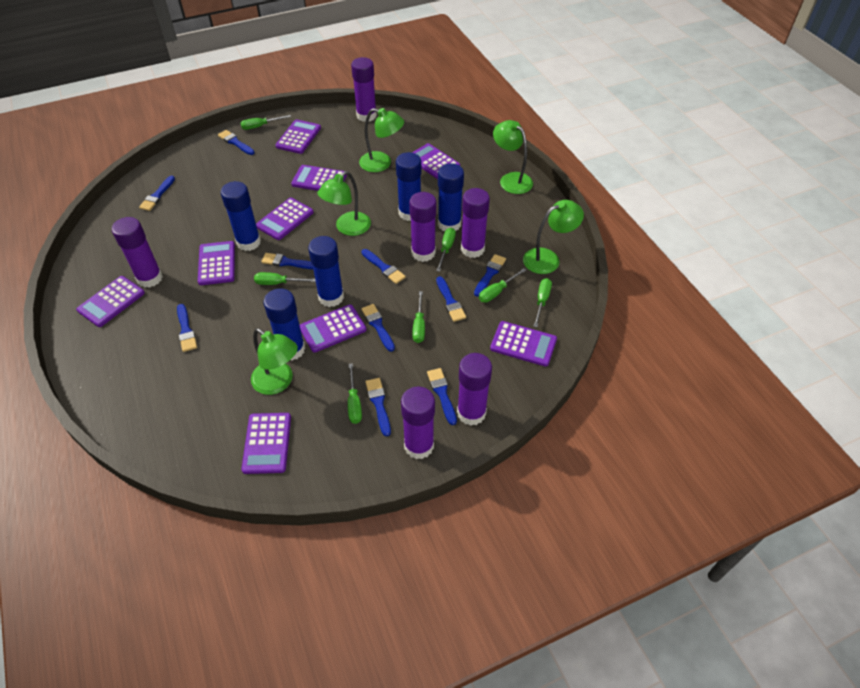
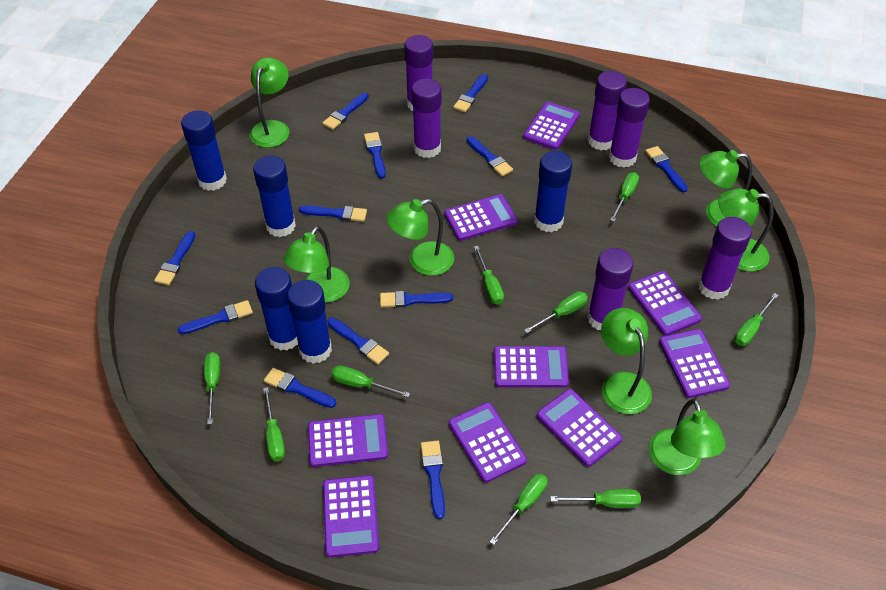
blue brush: [139,176,175,211] [177,304,197,352] [218,130,255,155] [261,253,313,269] [361,249,406,284] [361,304,395,352] [365,378,391,436] [427,368,457,425] [436,276,466,322] [474,254,506,297] = 10 -> [154,231,195,285] [178,300,253,334] [264,368,336,408] [299,206,367,222] [322,93,369,130] [327,317,389,365] [364,132,386,179] [380,291,453,308] [421,441,445,519] [453,74,488,112] [466,136,513,176] [645,146,688,192] = 12
green lamp: [251,328,298,395] [317,171,371,236] [359,108,404,172] [493,120,533,194] [523,200,584,274] = 5 -> [249,57,289,148] [283,226,350,303] [386,199,454,276] [601,308,652,414] [649,399,726,475] [699,150,752,226] [718,188,774,272] = 7
green screwdriver: [241,115,291,130] [254,272,316,285] [348,363,362,424] [412,291,425,343] [436,228,456,272] [479,268,526,302] [533,278,552,327] = 7 -> [204,352,220,425] [263,387,285,461] [331,366,410,397] [474,246,504,305] [490,474,548,545] [524,291,588,333] [550,489,641,508] [610,172,639,222] [735,293,778,346] = 9

